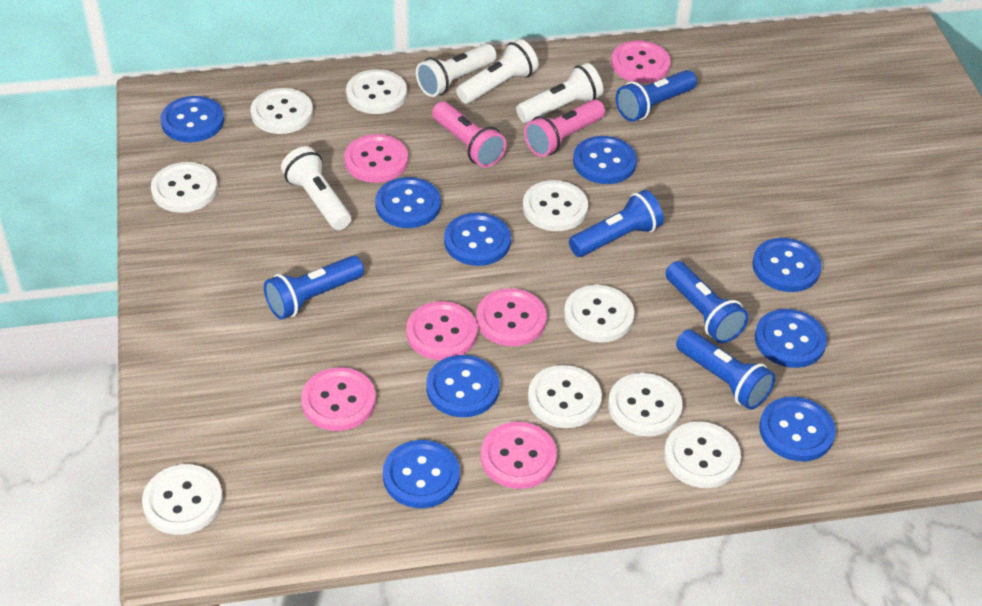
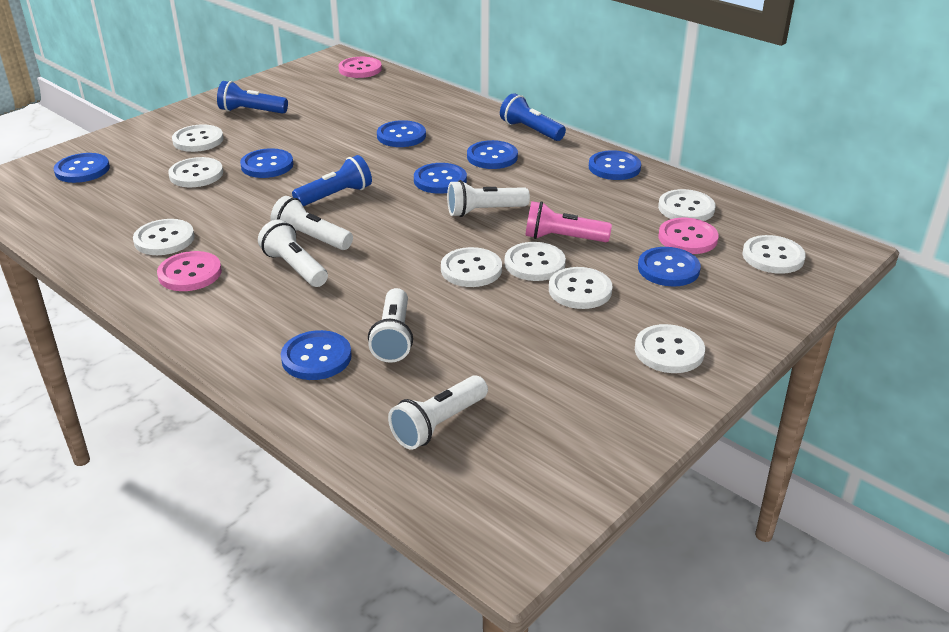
blue button: [160,96,224,142] [375,177,441,228] [383,440,460,508] [426,355,500,417] [444,213,511,266] [573,136,637,184] [752,238,822,292] [755,309,827,368] [759,397,836,461] = 9 -> [54,153,110,183] [240,148,293,178] [281,330,352,380] [377,120,426,147] [414,163,467,194] [467,140,518,169] [589,150,641,180] [638,247,701,287] = 8
blue flashlight: [264,256,364,319] [569,190,664,257] [616,70,697,122] [666,261,749,343] [676,330,775,410] = 5 -> [217,81,288,114] [292,155,372,206] [500,93,566,141] = 3
pink button: [301,367,376,431] [344,134,408,183] [406,301,477,360] [476,288,547,346] [481,422,557,489] [611,41,671,83] = 6 -> [157,251,222,291] [338,57,382,78] [658,218,718,254] = 3
pink flashlight: [432,102,506,168] [524,99,605,157] = 2 -> [525,201,612,242] = 1
white flashlight: [281,146,351,230] [416,44,497,97] [456,39,539,104] [516,63,603,123] = 4 -> [258,219,328,287] [270,196,353,250] [368,288,413,363] [388,375,488,450] [447,180,530,217] = 5

